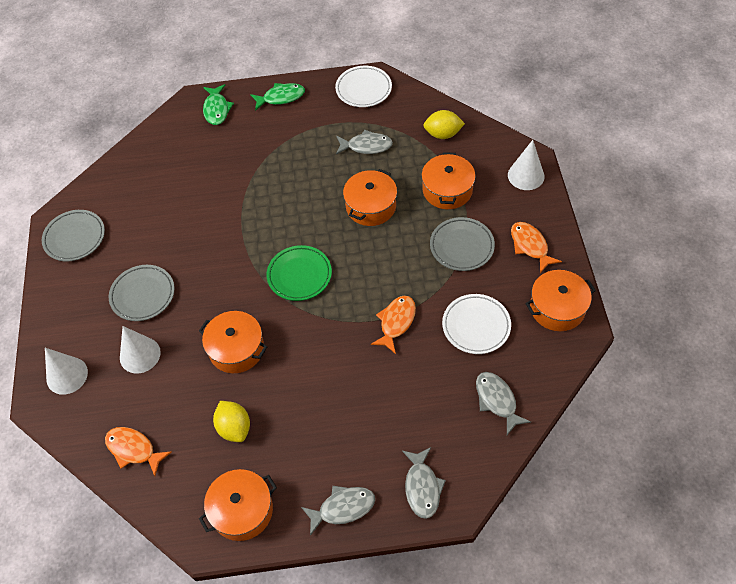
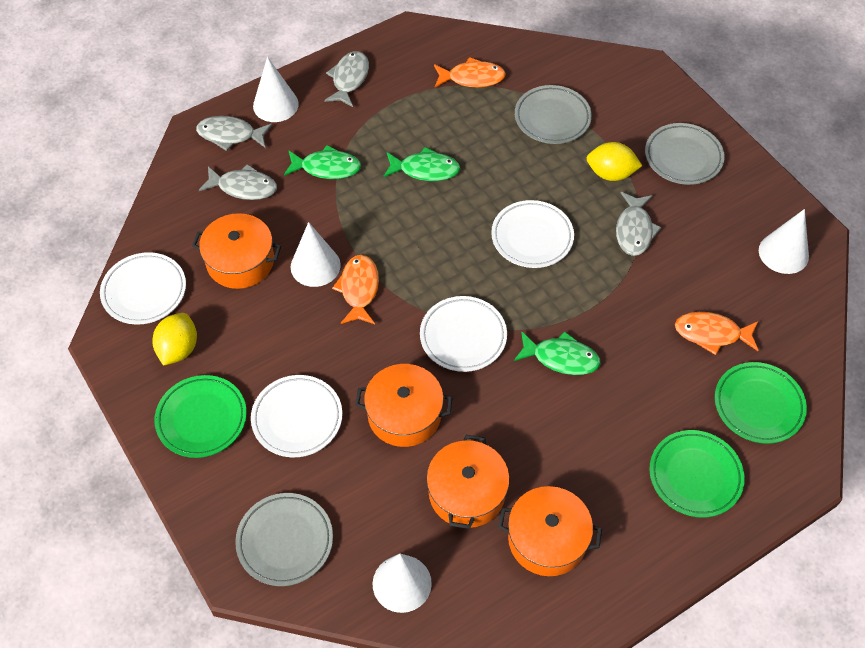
green fish: [203,84,234,125] [250,83,305,111] = 2 -> [284,145,361,179] [383,147,460,181] [514,331,601,375] = 3
green plate: [267,245,332,301] = 1 -> [154,375,247,458] [649,430,745,518] [715,362,807,444] = 3
orange pot: [199,311,267,373] [199,469,277,541] [343,169,397,226] [421,152,476,209] [525,270,596,331] = 5 -> [192,213,281,289] [355,364,453,447] [426,435,510,529] [498,486,602,576] = 4
white cone: [45,348,88,395] [120,326,161,374] [508,140,545,190] = 3 -> [253,57,299,122] [290,222,341,287] [373,554,432,613] [759,209,809,274] = 4
white plate: [335,66,392,107] [442,294,511,354] = 2 -> [100,252,186,325] [251,375,342,457] [420,296,507,372] [491,200,574,268] = 4

